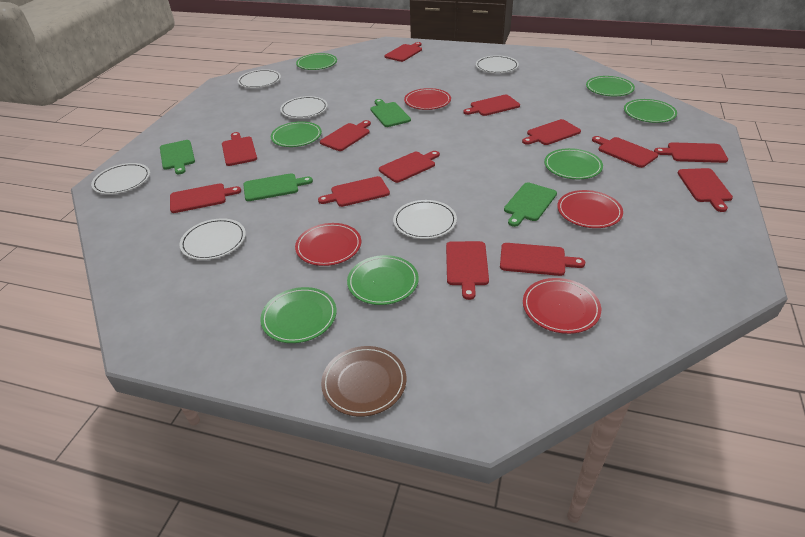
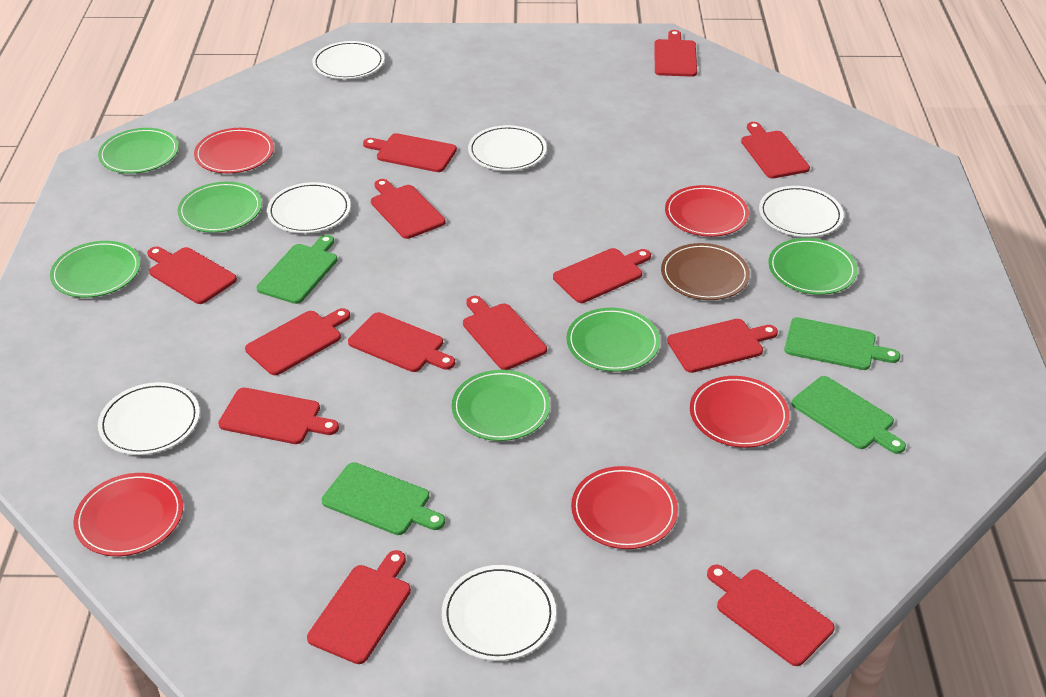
green plate: [260,287,337,343] [271,121,322,147] [296,53,337,70] [347,255,419,305] [544,148,603,179] [586,76,635,96] [624,99,677,123] = 7 -> [50,241,141,298] [98,128,179,174] [178,182,262,233] [452,370,550,441] [566,308,660,372] [768,238,857,295] = 6
red plate: [295,223,361,266] [404,88,451,110] [523,278,601,334] [557,190,623,228] = 4 -> [73,473,183,556] [194,128,274,173] [571,466,678,549] [665,185,749,237] [690,376,790,448] = 5

